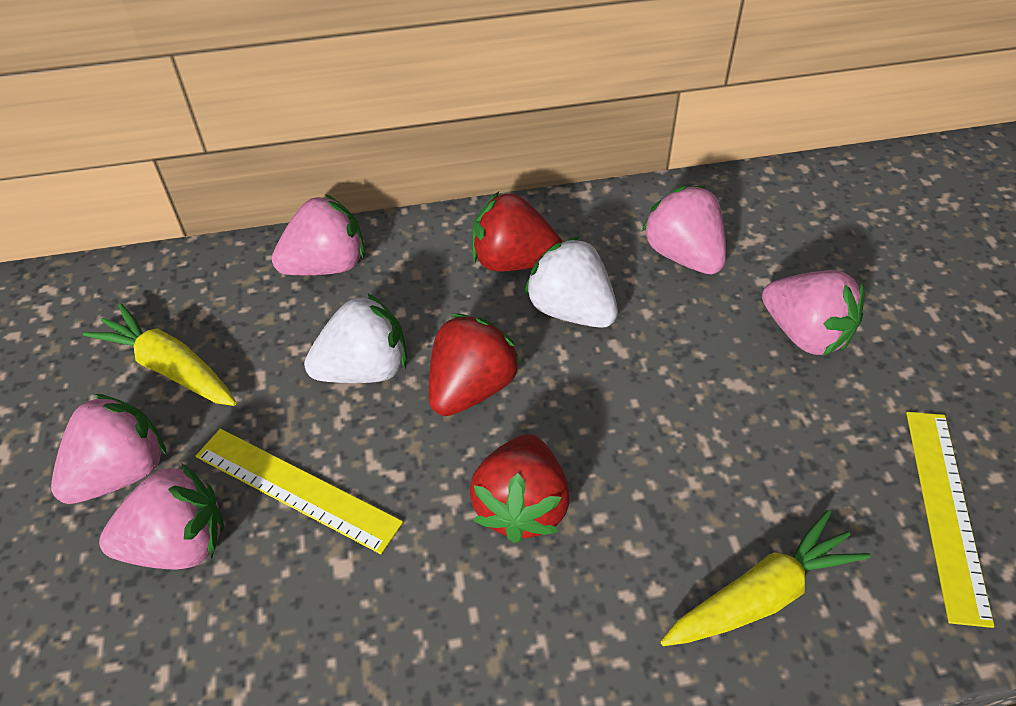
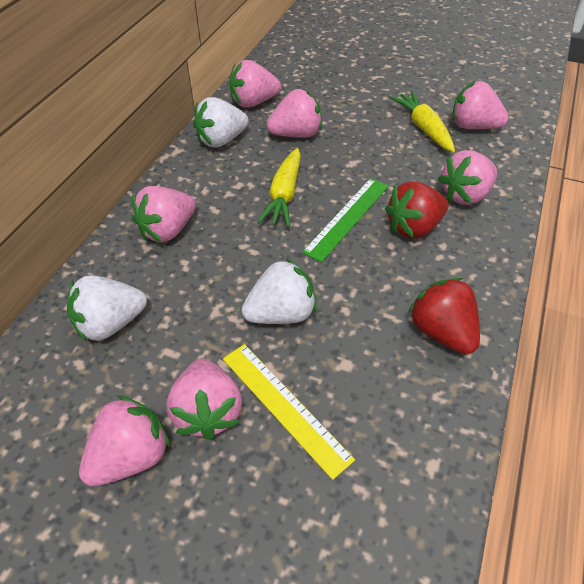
green ruler: none = 0 -> [302,178,389,262] = 1
pink strawberry: [51,394,167,504] [99,464,224,570] [272,194,365,275] [642,186,726,274] [762,270,865,356] = 5 -> [79,395,171,486] [132,186,196,242] [167,359,242,440] [229,60,281,108] [267,89,322,138] [438,150,497,205] [453,81,508,129] = 7
red strawberry: [429,314,521,416] [469,434,570,543] [472,192,563,272] = 3 -> [385,181,449,239] [408,278,480,354] = 2
white strawberry: [304,293,407,383] [524,236,618,328] = 2 -> [67,275,147,342] [193,97,249,148] [241,258,317,324] = 3
yellow ruler: [196,429,403,554] [906,412,995,628] = 2 -> [223,344,355,480] = 1

